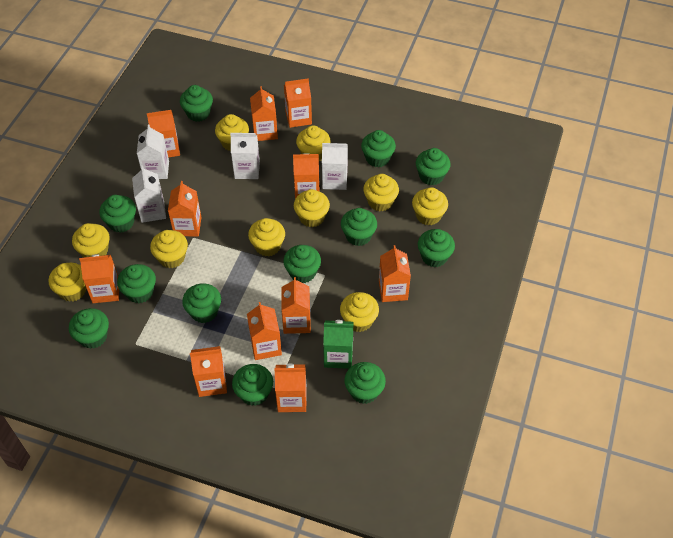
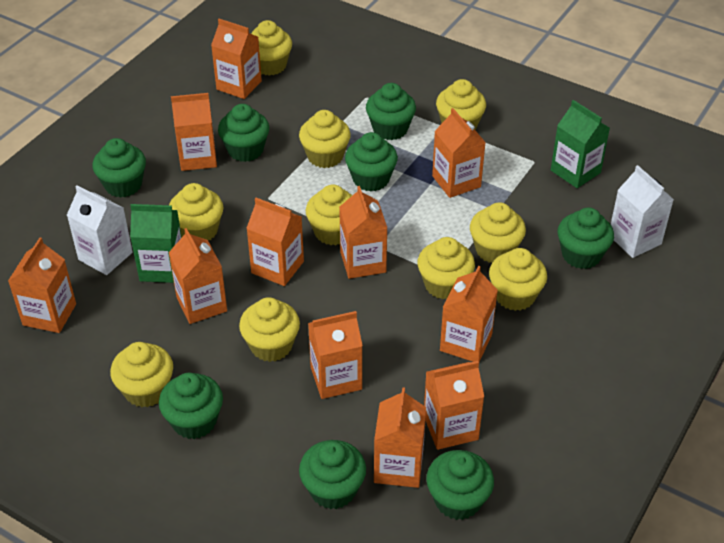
green carton: [323,320,354,369] = 1 -> [130,204,182,283] [551,100,610,188] = 2
green cupcake: [69,308,109,349] [99,195,136,233] [117,264,156,303] [180,85,213,122] [182,283,221,323] [232,364,273,406] [283,245,321,283] [341,208,377,246] [344,362,386,404] [361,130,396,167] [416,148,451,185] [418,229,455,267] = 12 -> [93,138,146,198] [159,373,223,439] [218,104,269,162] [299,440,366,509] [345,132,398,191] [366,83,416,140] [426,450,494,520] [558,207,614,269] = 8
white carton: [132,166,166,223] [137,124,169,179] [230,133,260,179] [322,143,348,190] = 4 -> [67,185,133,275] [611,165,674,258] = 2

